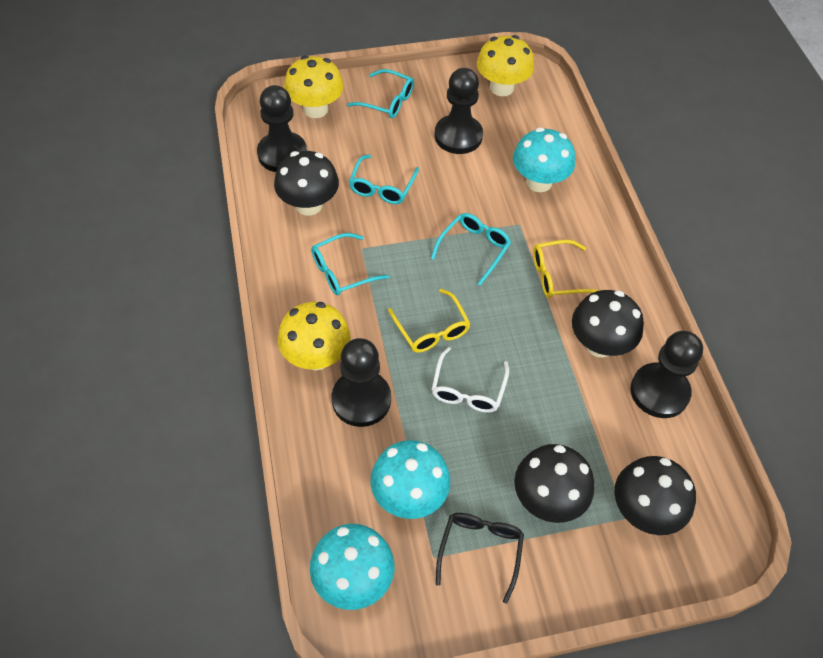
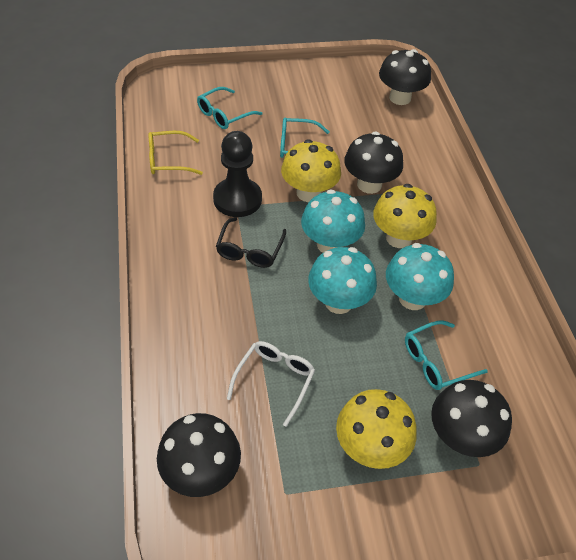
black pawn: [257,85,307,172] [332,338,391,427] [435,68,483,154] [630,331,703,418] = 4 -> [213,131,262,217] = 1
turquoise glasses: [311,233,389,296] [347,69,414,118] [349,155,419,204] [431,213,511,286] = 4 -> [197,87,262,129] [280,118,329,158] [405,320,488,390] = 3
yellow glasses: [388,289,471,353] [533,240,601,298] = 2 -> [149,131,203,175] = 1

